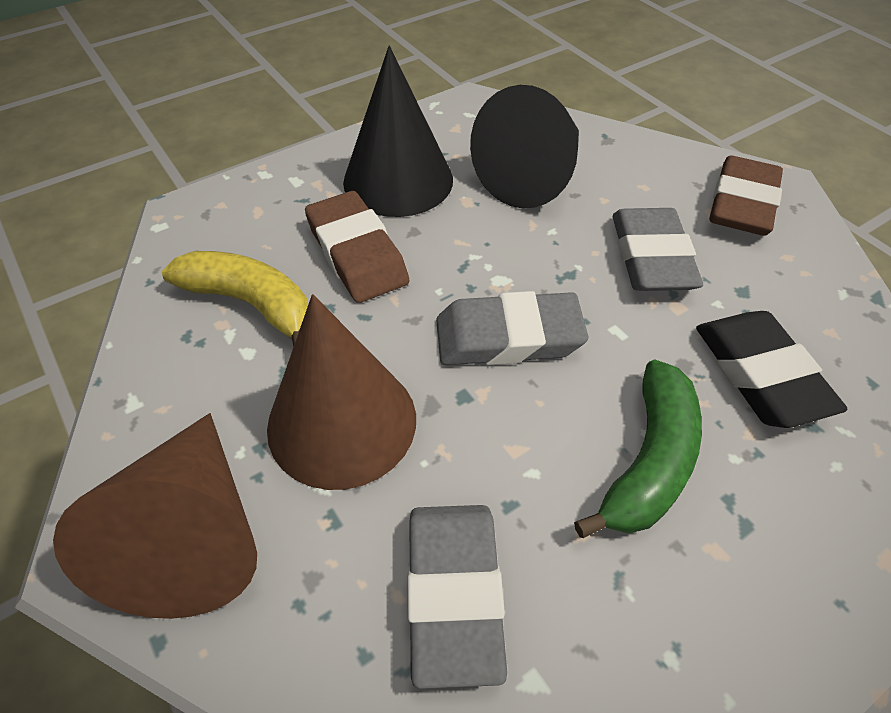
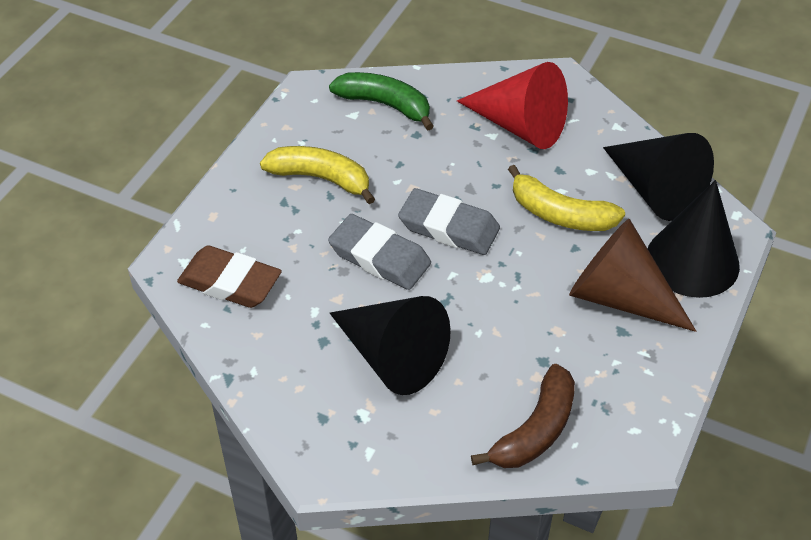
black cone: [343,46,453,217] [470,85,579,208] = 2 -> [330,296,451,395] [603,133,714,221] [648,180,740,298] = 3
black eraser: [696,311,848,428] = 1 -> none = 0
brown banana: none = 0 -> [471,364,575,468] = 1
brown cone: [53,413,257,619] [267,294,416,490] = 2 -> [569,219,696,332] = 1
brown eraser: [305,191,409,303] [709,155,783,236] = 2 -> [177,246,282,308] = 1
grey eraser: [407,505,507,689] [436,291,588,365] [613,208,703,291] = 3 -> [328,214,431,290] [398,188,500,255] = 2
red cone: none = 0 -> [457,62,568,149] = 1
yellow banana: [162,251,308,347] = 1 -> [260,146,375,204] [508,165,625,231] = 2

